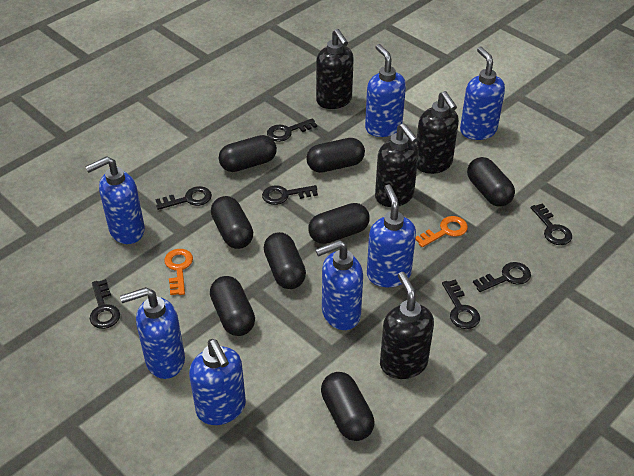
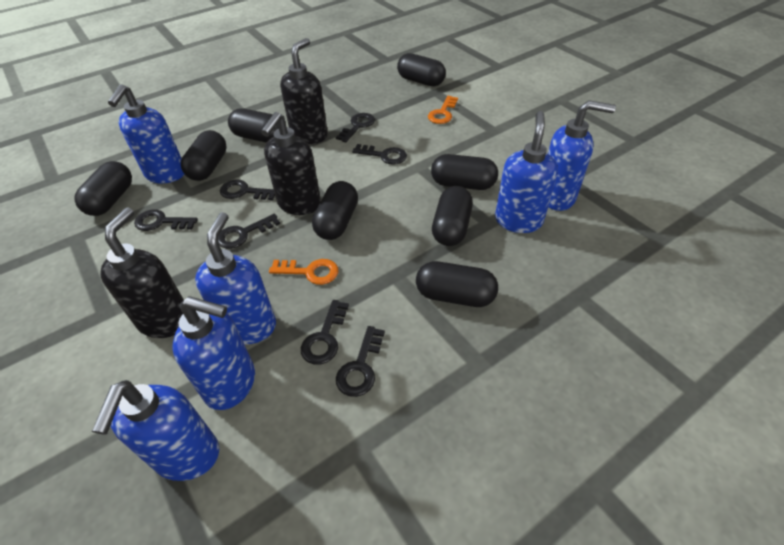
black soap dispenser: [316,29,354,109] [375,123,419,207] [380,272,434,379] [416,91,459,174] = 4 -> [100,208,184,338] [261,112,321,215] [280,38,328,144] = 3
blue soap dispenser: [85,156,145,244] [120,287,185,379] [189,339,246,425] [315,240,363,330] [365,44,406,137] [367,185,416,287] [460,47,505,140] = 7 -> [92,380,219,481] [108,84,184,184] [172,296,255,410] [195,212,276,345] [495,111,558,233] [548,100,616,211] = 6

